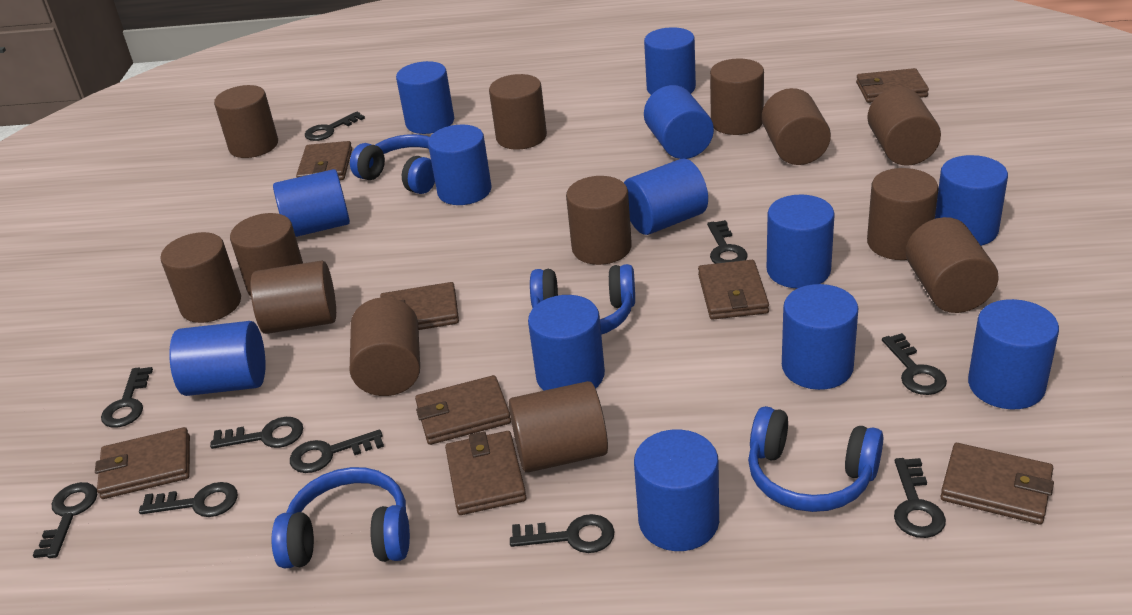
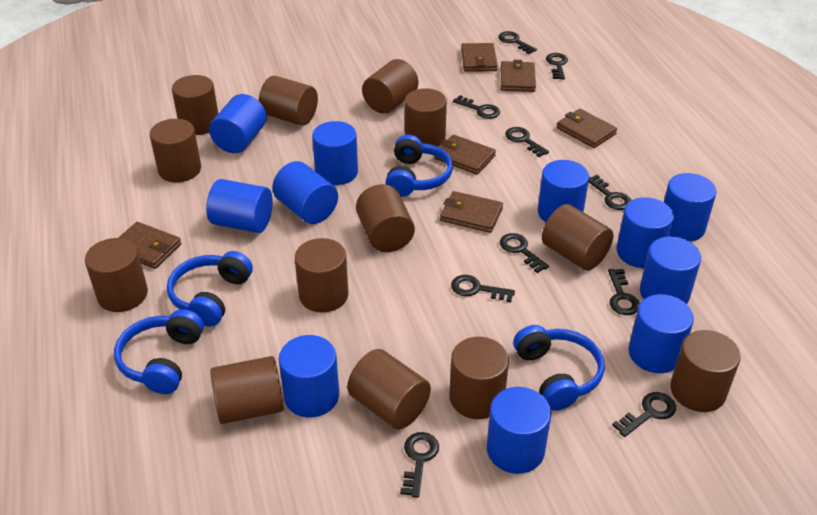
blue cylinder: [169,321,266,396] [273,169,350,237] [396,61,454,134] [428,124,492,205] [528,295,605,391] [624,159,708,235] [634,429,719,551] [644,27,696,95] [644,85,714,159] [767,195,835,288] [782,284,858,390] [935,155,1008,246] [968,299,1059,409] = 13 -> [206,179,273,233] [209,94,267,153] [272,161,338,224] [278,335,339,417] [312,121,358,185] [487,387,551,474] [538,160,589,222] [616,197,674,268] [628,294,694,373] [640,236,701,304] [664,173,717,242] = 11
brown wallet: [95,427,190,499] [296,141,352,180] [380,282,459,330] [415,375,511,445] [445,431,527,515] [698,260,769,320] [856,68,929,103] [940,443,1054,524] = 8 -> [119,222,181,269] [434,135,496,175] [440,191,503,233] [461,43,498,72] [501,60,536,92] [557,109,617,148] = 6

